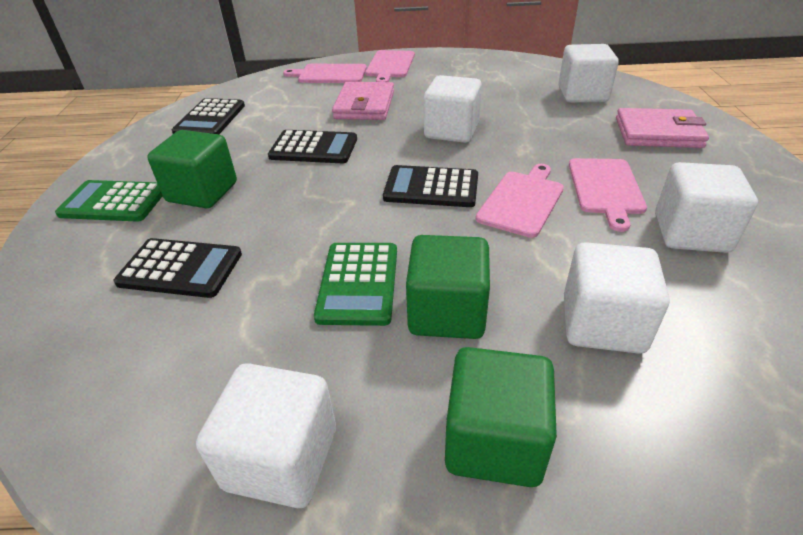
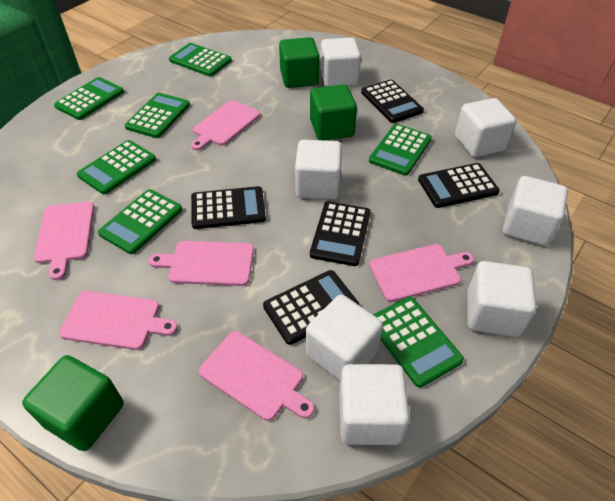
black calculator: [114,238,242,298] [172,98,245,134] [268,130,357,163] [383,165,478,207] = 4 -> [191,186,266,229] [263,270,360,345] [310,202,371,266] [361,79,424,123] [418,163,500,208] = 5
green calculator: [55,180,163,222] [314,243,397,326] = 2 -> [54,77,124,120] [77,140,156,195] [98,189,182,254] [125,93,190,138] [169,43,232,76] [369,124,432,176] [373,297,464,388] = 7
pink cutting board: [283,64,367,83] [365,50,415,82] [476,164,564,238] [569,158,647,232] = 4 -> [34,202,94,280] [59,291,178,350] [149,241,254,286] [191,100,260,150] [199,331,314,421] [369,244,474,302] = 6
pink wallet: [332,82,394,120] [616,108,709,148] = 2 -> none = 0
white cube: [196,363,336,508] [424,75,482,143] [558,44,619,103] [564,242,669,354] [655,162,758,253] = 5 -> [295,140,342,200] [306,295,383,381] [320,38,361,87] [339,364,410,445] [455,98,516,157] [467,261,536,337] [503,176,568,246] = 7

